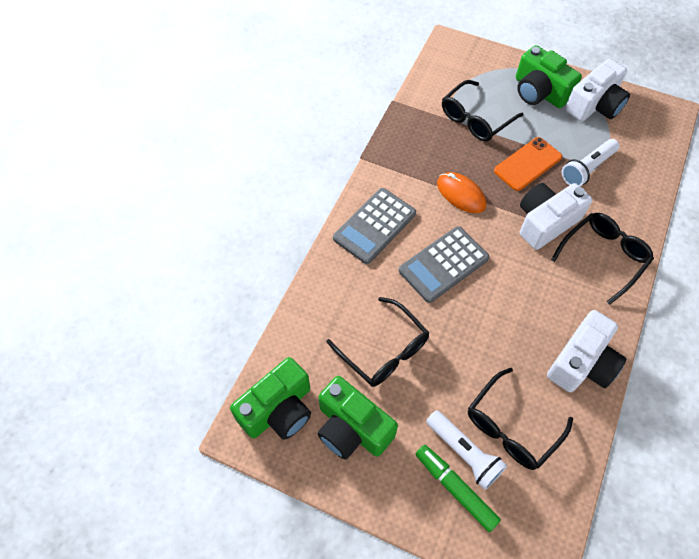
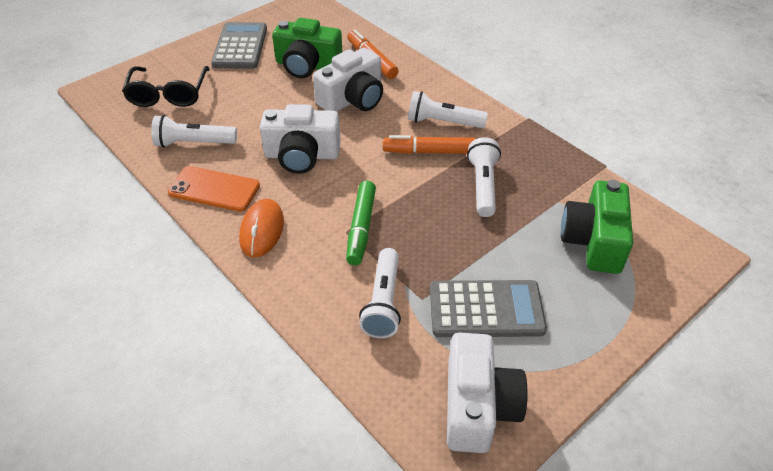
black glasses: [326,297,429,387] [442,80,524,141] [468,368,573,470] [551,213,654,305] = 4 -> [122,66,210,107] = 1
green camera: [230,357,311,440] [317,376,398,460] [516,45,582,108] = 3 -> [272,18,342,78] [561,180,633,274] = 2
orange marker: none = 0 -> [347,29,399,79] [383,135,476,154] = 2
white flashlight: [426,410,507,490] [561,139,619,186] = 2 -> [151,115,237,148] [359,248,401,338] [408,91,488,128] [467,137,501,217] = 4

